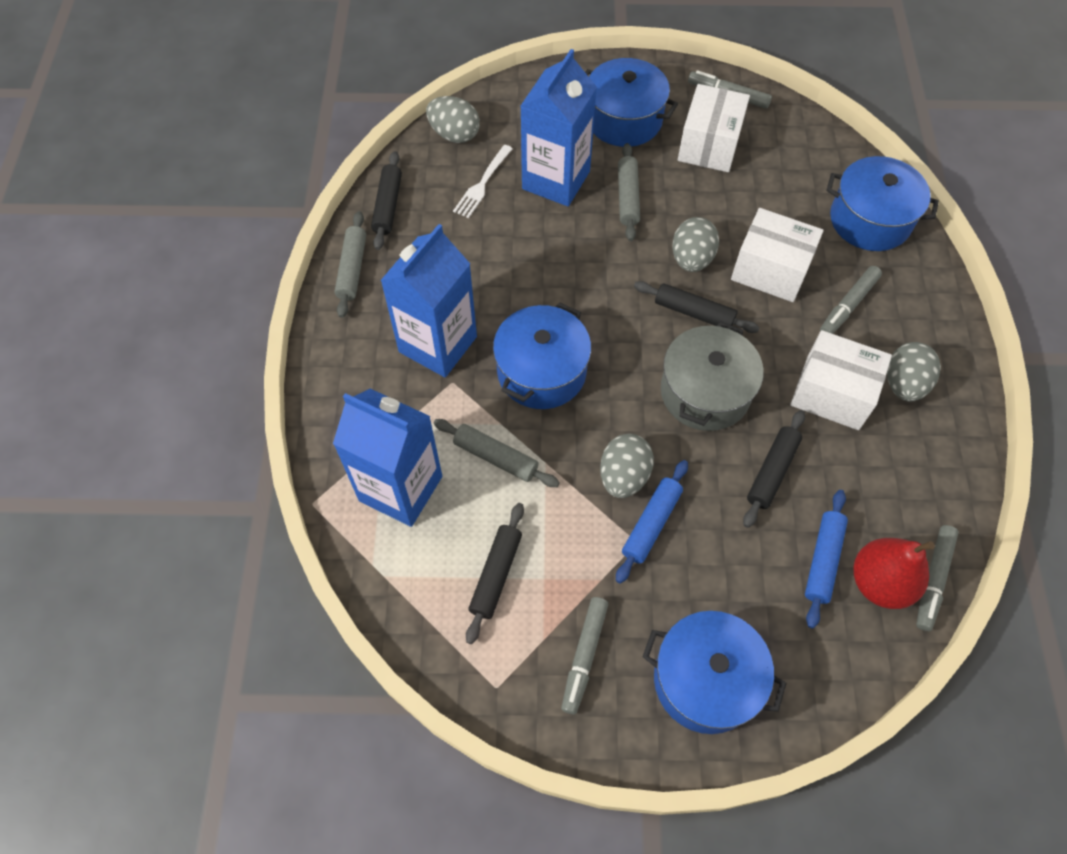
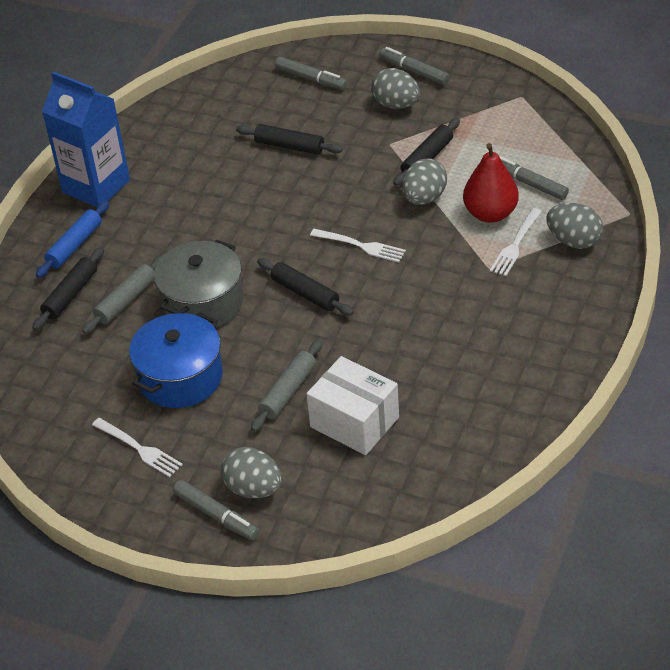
blue carton: [333,389,442,527] [380,224,477,377] [521,49,597,206] = 3 -> [42,72,130,207] = 1
blue pot: [493,302,591,409] [585,58,678,147] [642,611,787,734] [826,156,939,251] = 4 -> [129,312,223,408] = 1
blue rolling pin: [616,460,688,584] [805,490,848,628] = 2 -> [36,201,109,278] = 1
grey rolling pin: [334,211,366,318] [434,419,560,487] [618,143,640,241] = 3 -> [82,255,164,334] [251,340,322,432] = 2
white box: [678,84,750,172] [731,208,824,302] [791,330,892,430] = 3 -> [306,356,399,455] = 1
white fork: [453,145,513,218] = 1 -> [92,418,183,477] [310,229,406,263] [490,208,542,276] = 3

